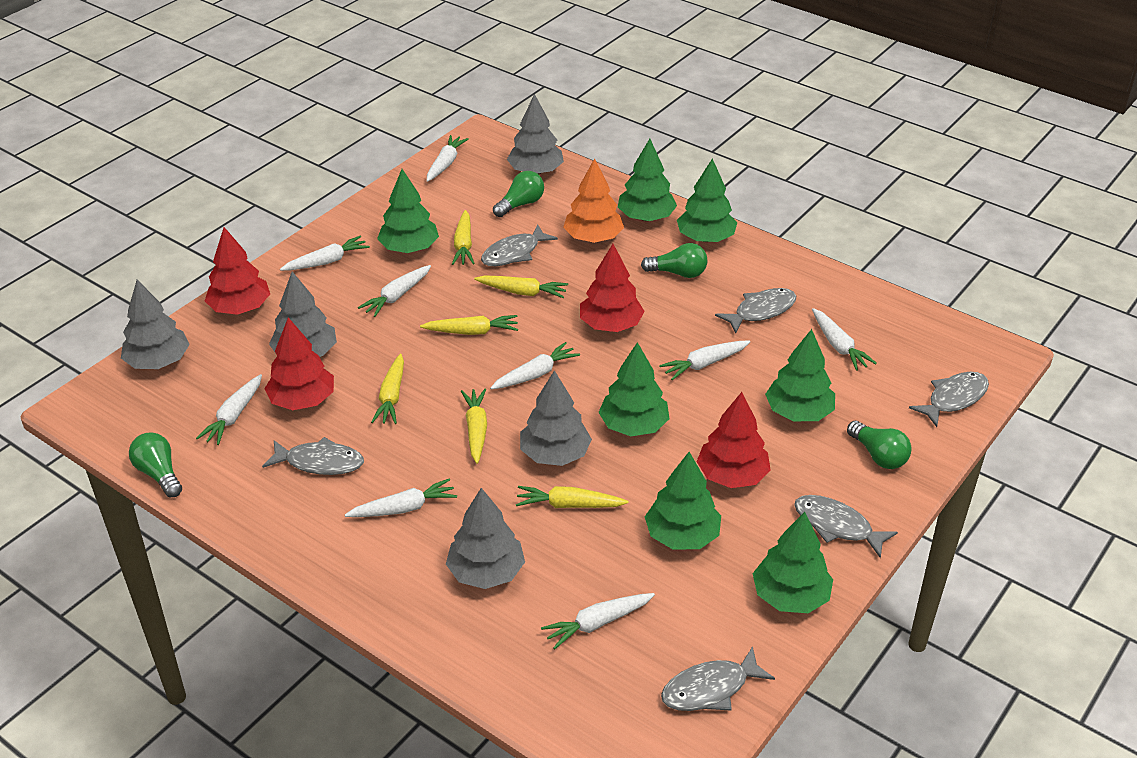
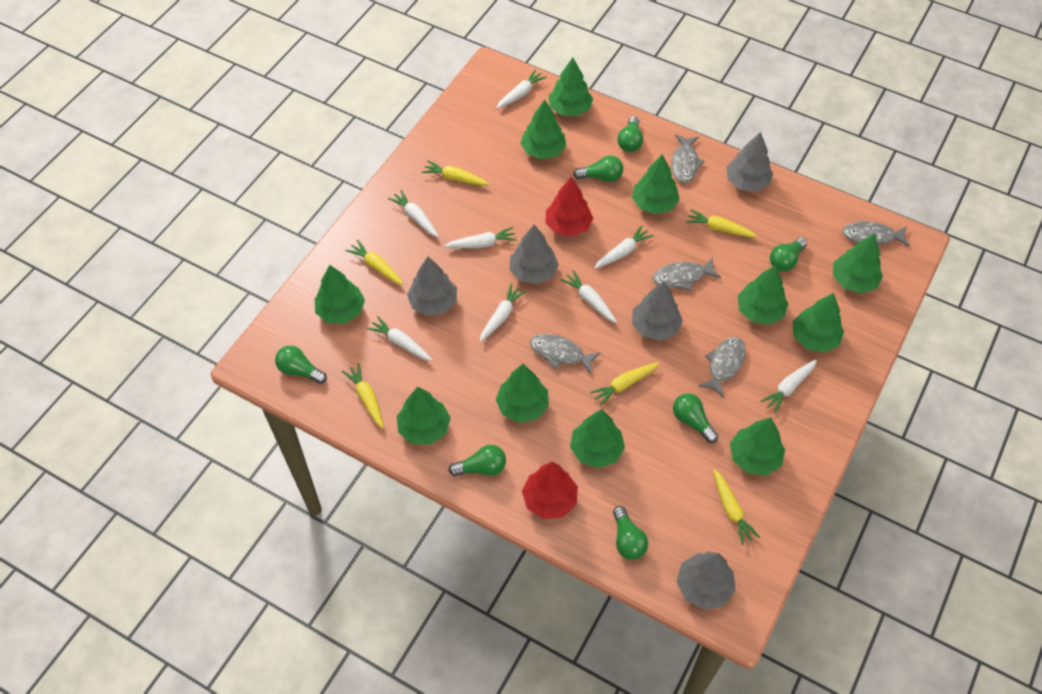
green light bulb: [129,432,182,497] [493,171,544,217] [641,243,707,278] [847,421,912,469] = 4 -> [275,345,327,384] [448,445,506,476] [573,155,623,182] [613,506,648,560] [617,116,643,152] [673,393,718,443] [770,237,807,272] = 7
green tree: [377,169,439,253] [598,342,669,436] [618,139,677,221] [645,452,721,550] [677,158,737,242] [752,512,833,613] [765,329,835,421] = 7 -> [315,265,365,324] [397,387,451,445] [496,364,549,423] [520,99,566,159] [549,57,593,116] [570,409,625,468] [632,154,680,214] [730,417,785,476] [738,265,789,325] [792,293,844,353] [833,233,883,293] = 11
grey fish: [262,437,364,475] [481,225,558,266] [661,646,775,711] [715,288,796,333] [794,495,898,558] [909,372,989,427] = 6 -> [530,334,601,374] [653,258,721,291] [671,134,705,183] [698,337,746,398] [842,221,910,247] = 5
orange tree: [563,158,624,243] = 1 -> none = 0
red tree: [205,227,270,315] [265,317,334,410] [580,244,645,332] [696,392,771,488] = 4 -> [522,462,578,519] [545,177,593,237] = 2
white carrot: [196,374,262,445] [280,235,370,271] [345,478,457,517] [358,265,431,317] [427,135,469,182] [490,342,580,389] [541,593,655,649] [659,340,750,380] [812,308,877,371] = 9 -> [366,316,432,361] [388,190,439,237] [444,227,517,248] [480,283,527,342] [496,69,547,109] [560,270,617,323] [594,225,654,269] [760,359,817,413] = 8

